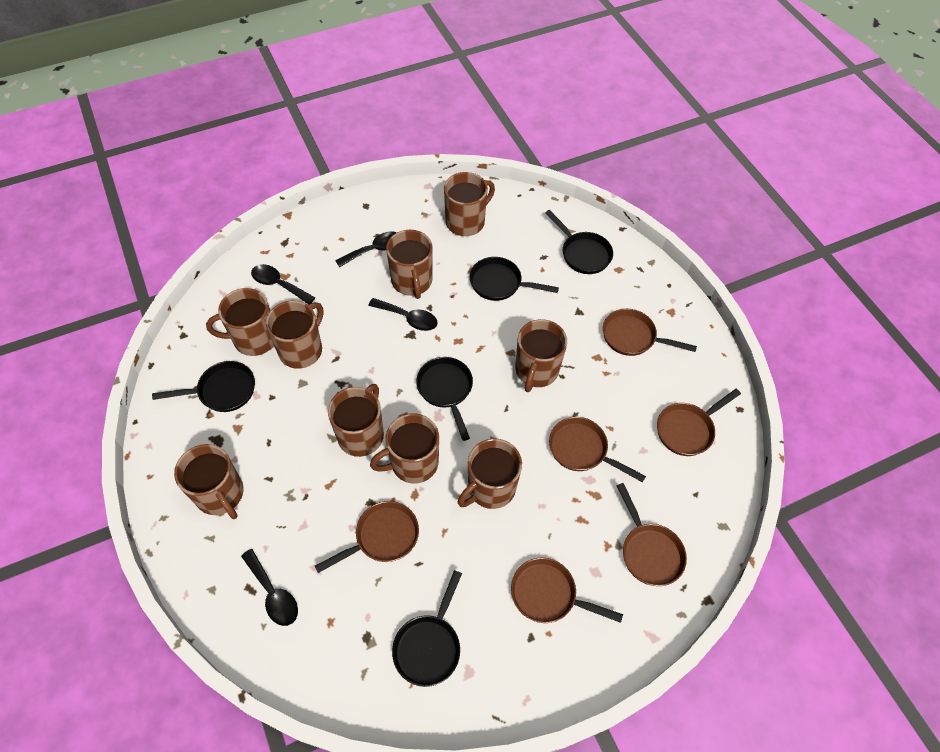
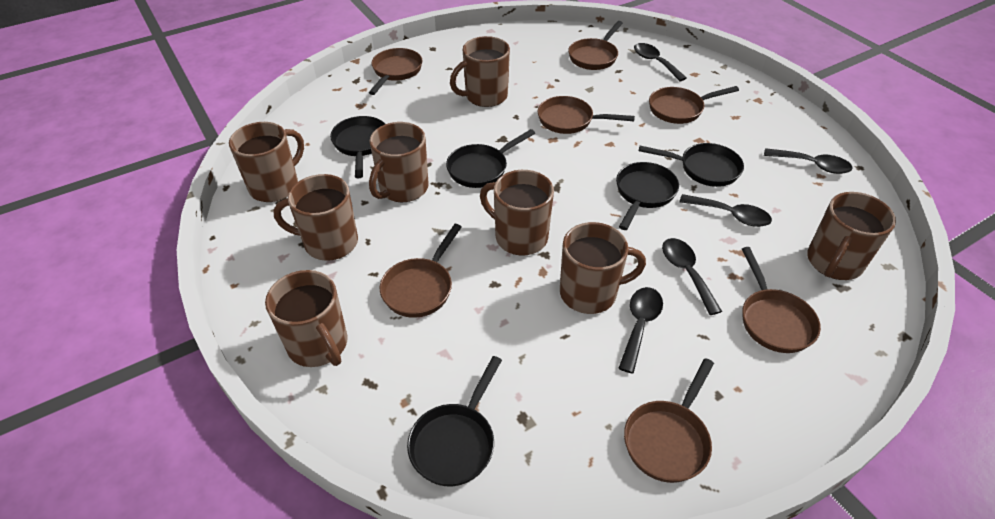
black spoon: [241,549,298,626] [251,264,315,304] [335,231,397,267] [368,298,438,331] = 4 -> [618,287,663,374] [634,43,687,81] [662,238,722,315] [679,194,772,227] [764,148,853,174] = 5
brown mug: [174,444,244,519] [206,288,274,356] [266,301,324,369] [328,384,384,457] [370,413,439,484] [386,230,433,299] [444,172,495,236] [458,438,522,509] [515,319,567,392] = 9 -> [229,122,304,202] [265,270,348,367] [273,174,358,261] [369,122,429,202] [450,36,510,107] [480,170,554,256] [560,222,646,314] [807,192,896,280] = 8
brown pan: [315,501,419,573] [511,557,623,623] [549,417,646,482] [603,309,697,356] [617,483,687,586] [657,389,741,456] = 6 -> [369,48,422,95] [380,224,462,318] [538,96,635,134] [568,21,623,70] [624,358,714,483] [649,86,739,124] [742,247,821,353] = 7

